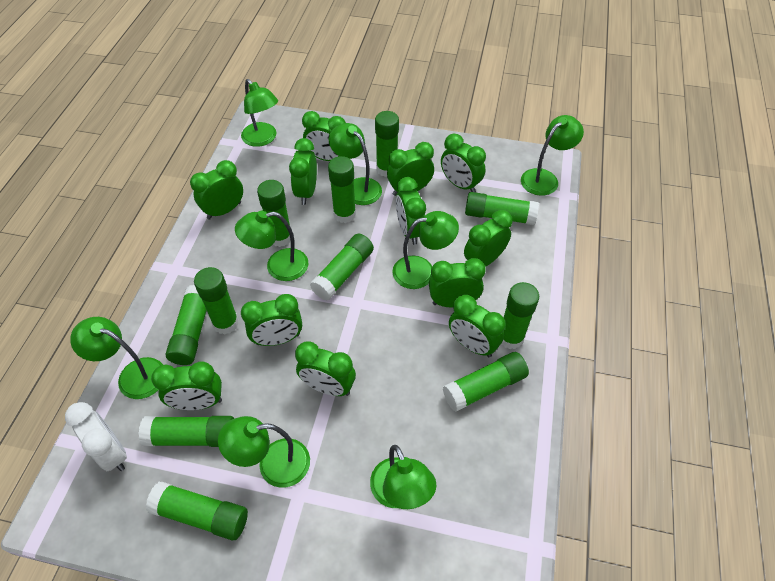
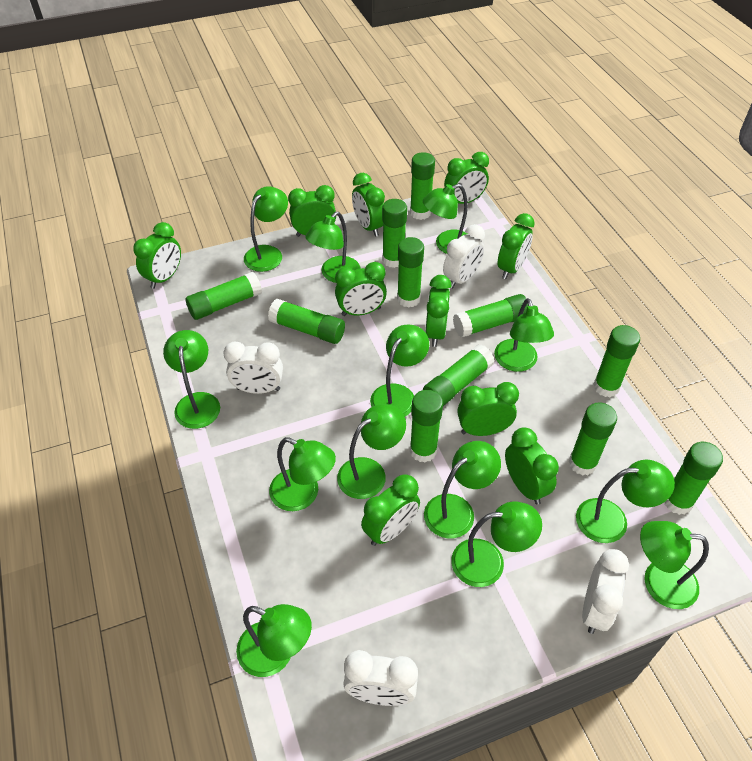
green clock: [151,362,222,410] [190,160,243,219] [241,294,302,346] [289,138,317,205] [295,341,356,396] [302,111,346,161] [387,142,434,196] [396,177,426,245] [429,258,486,307] [441,134,486,192] [449,295,506,357] [464,210,512,267] = 12 -> [133,222,181,289] [288,185,336,237] [335,262,387,316] [352,173,385,237] [361,474,420,546] [425,275,452,347] [444,152,489,204] [457,382,519,436] [498,213,535,279] [505,427,559,505] = 10
green lamp: [70,317,163,399] [218,416,310,488] [235,211,308,281] [241,79,278,147] [329,123,382,205] [370,445,437,509] [392,211,459,289] [521,115,584,196] = 8 -> [163,330,220,429] [236,604,312,677] [244,186,288,272] [269,437,336,511] [305,212,360,283] [337,404,406,499] [370,325,429,416] [423,184,468,254] [424,441,501,538] [451,501,542,587] [494,298,554,372] [576,460,675,543] [640,521,709,609] = 13
white clock: [65,402,127,471] = 1 -> [224,342,283,394] [343,650,418,706] [443,224,485,289] [582,549,629,634] = 4

